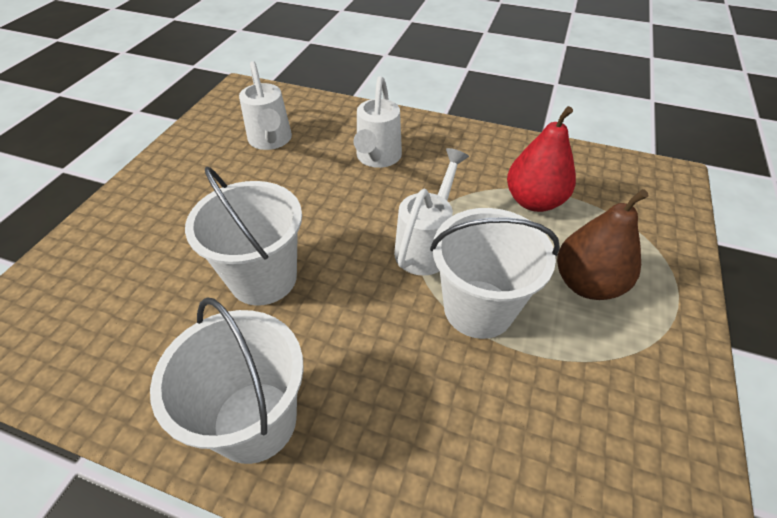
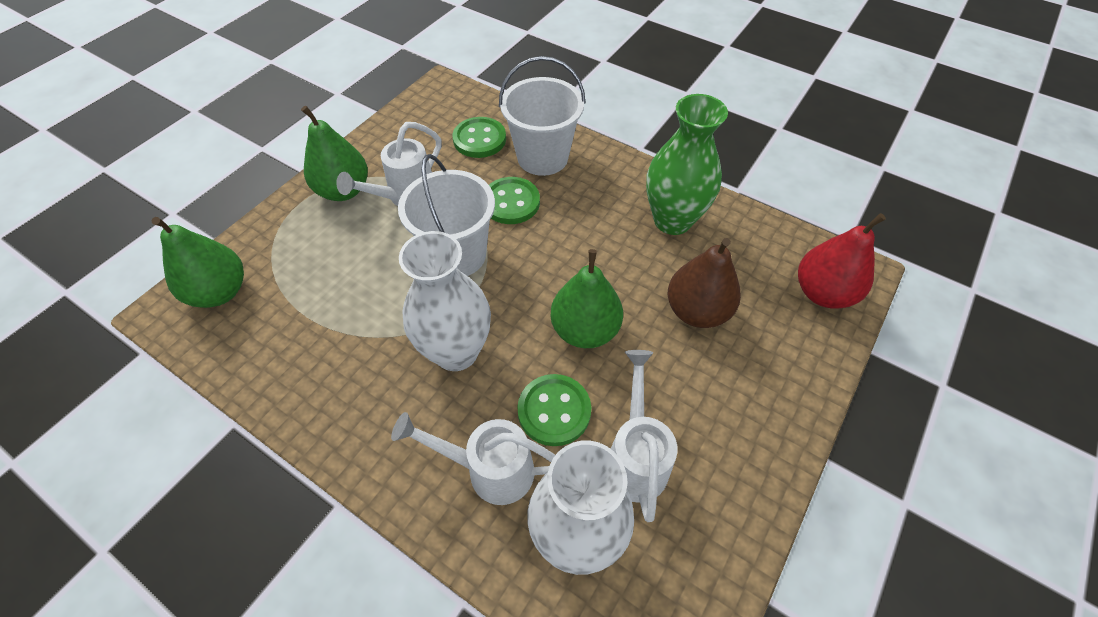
green button: none = 0 -> [452,117,506,158] [489,177,540,224] [517,374,591,446] = 3
green pear: none = 0 -> [152,217,244,308] [301,106,368,201] [550,249,623,348] = 3
green vase: none = 0 -> [646,94,728,235] = 1
white bucket: [150,297,304,464] [185,167,302,306] [430,208,560,339] = 3 -> [398,154,495,276] [499,56,586,176] = 2
white vase: none = 0 -> [399,231,491,371] [527,441,634,575] = 2

